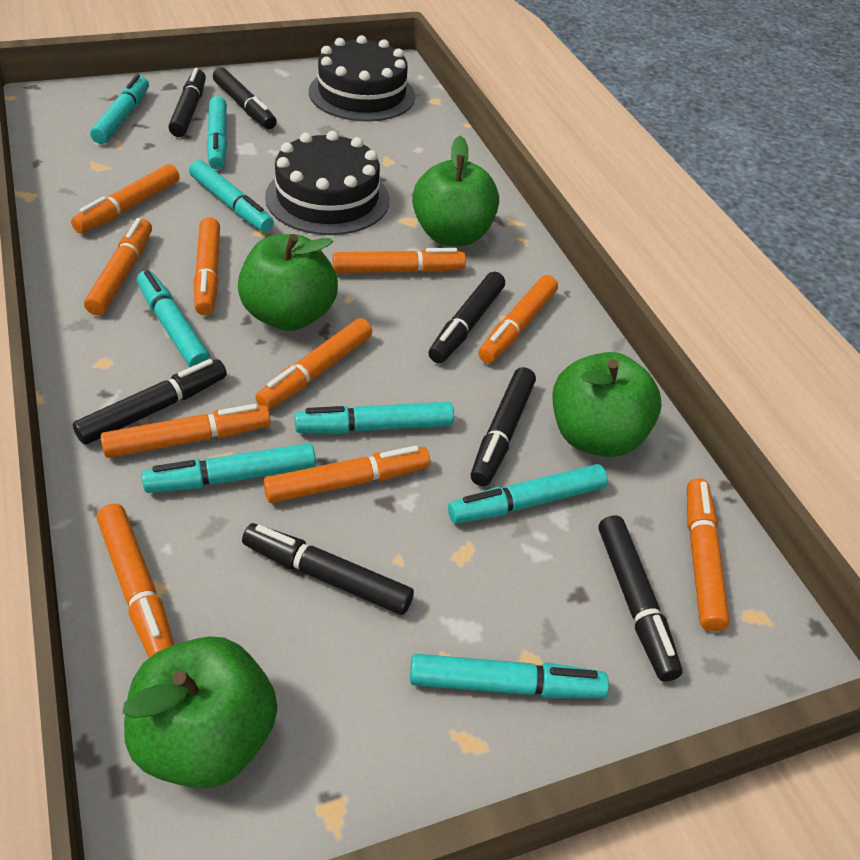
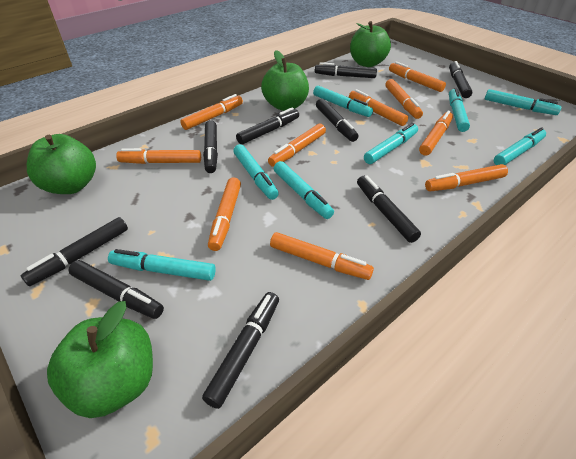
black cake: [265,131,389,235] [309,35,415,122] = 2 -> none = 0
black marker: [73,359,227,445] [168,68,206,137] [213,68,277,129] [242,523,414,615] [429,272,505,363] [471,367,536,486] [599,515,683,682] = 7 -> [21,217,128,286] [68,260,164,319] [202,292,279,409] [203,120,218,173] [236,107,299,144] [315,62,377,78] [316,99,358,142] [357,175,421,243] [449,61,472,98] = 9

